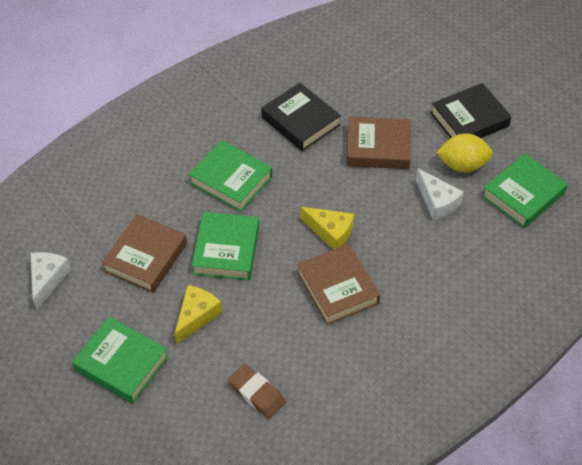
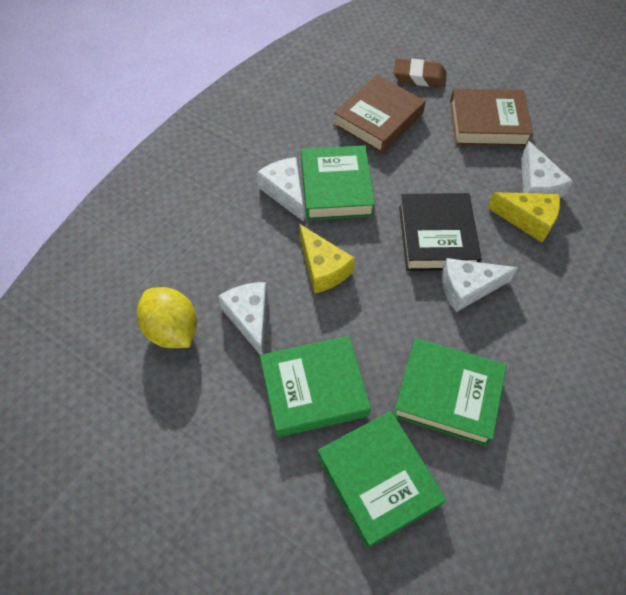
black book: [261,83,341,151] [430,83,511,138] = 2 -> [399,193,482,271] = 1
brown book: [102,214,187,293] [297,244,380,325] [346,117,411,169] = 3 -> [333,75,426,154] [450,89,533,147] = 2
white cheese: [30,252,71,310] [416,168,464,221] = 2 -> [218,282,268,355] [257,157,304,222] [442,258,518,312] [521,141,573,198] = 4

